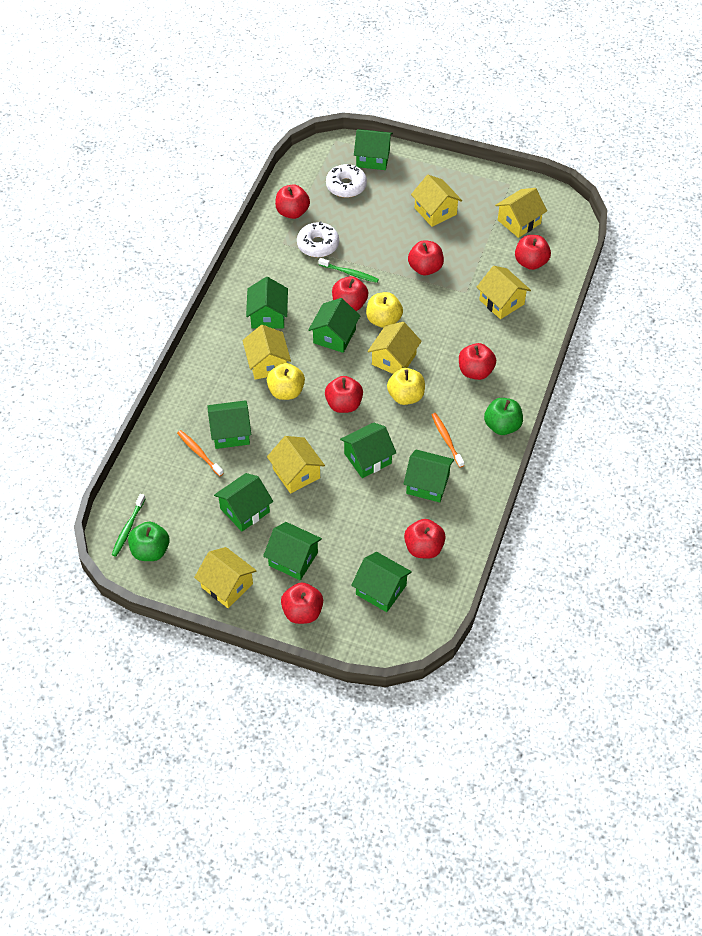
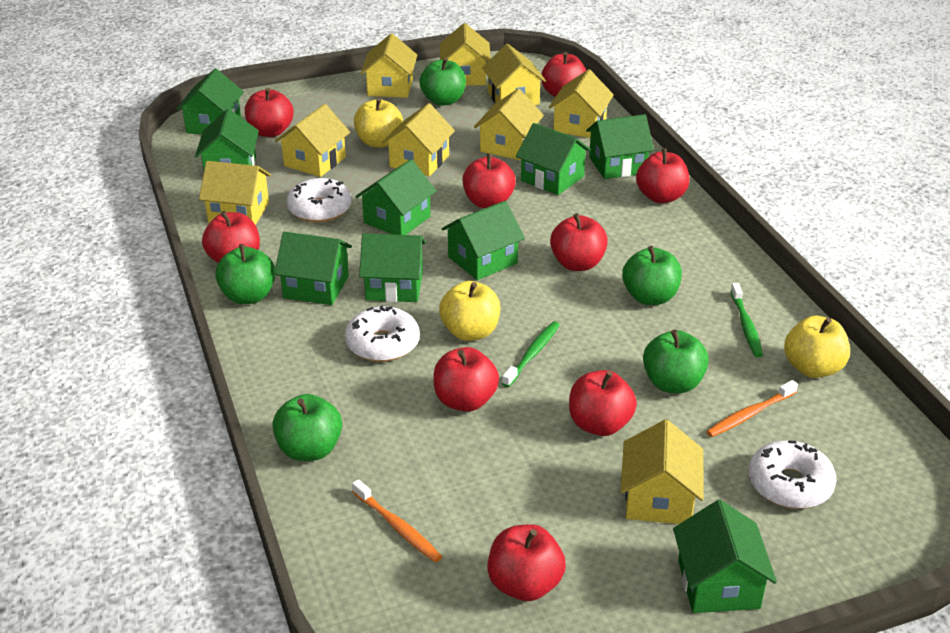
green apple: [128,522,170,561] [484,398,523,435] = 2 -> [215,244,275,304] [272,394,342,461] [419,57,466,106] [622,246,682,305] [643,330,709,393] = 5
red apple: [275,184,310,219] [281,582,323,624] [325,376,363,413] [332,276,368,311] [404,519,446,559] [408,240,444,275] [459,343,496,380] [515,235,551,270] = 8 -> [202,211,260,263] [245,88,294,137] [433,347,499,412] [462,153,516,208] [487,524,566,601] [541,52,586,97] [550,213,608,271] [569,370,637,436] [636,148,689,203] = 9
white donut: [297,221,339,257] [326,164,367,198] = 2 -> [287,178,352,222] [345,305,420,362] [749,440,837,509] = 3
yellow house: [194,547,257,608] [242,325,291,380] [267,436,325,493] [367,322,422,374] [411,175,462,227] [477,266,531,319] [495,188,547,238] = 7 -> [199,161,271,225] [275,104,350,177] [361,34,417,98] [382,103,455,176] [440,23,491,86] [474,89,544,160] [482,44,546,105] [548,69,614,138] [620,419,704,524] = 9

